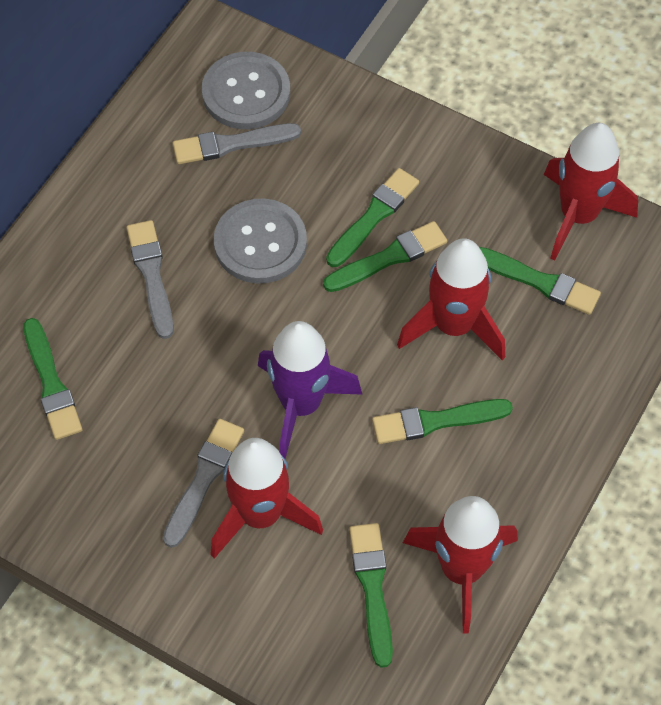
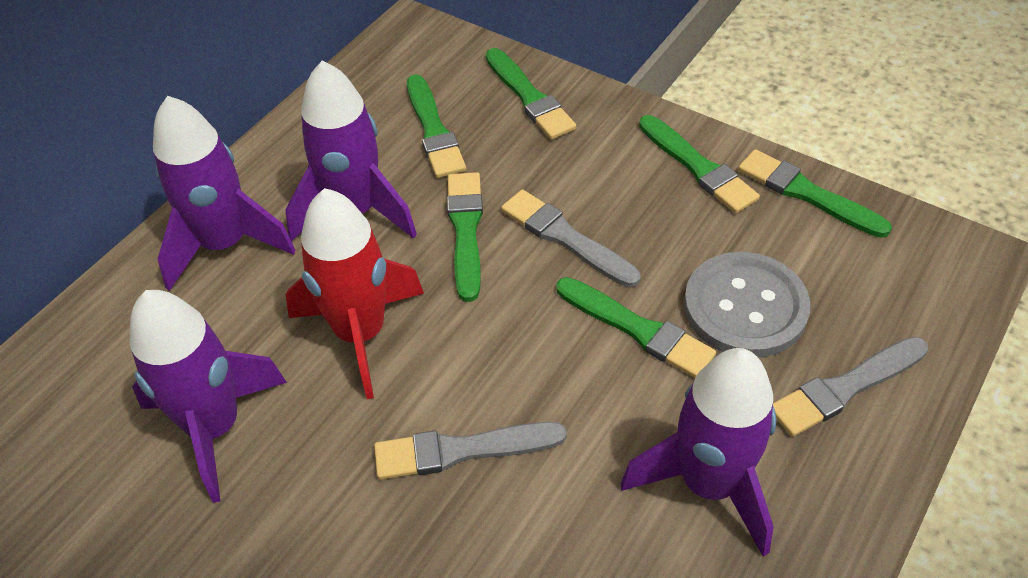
grey button: [202,52,290,129] [214,199,307,284] = 2 -> [684,252,810,358] = 1
purple rocket: [258,321,362,459] = 1 -> [129,290,287,503] [153,96,295,291] [285,61,417,241] [621,348,776,557] = 4
red rocket: [210,438,323,559] [397,238,505,361] [403,496,518,634] [544,123,638,260] = 4 -> [285,188,424,399] = 1

